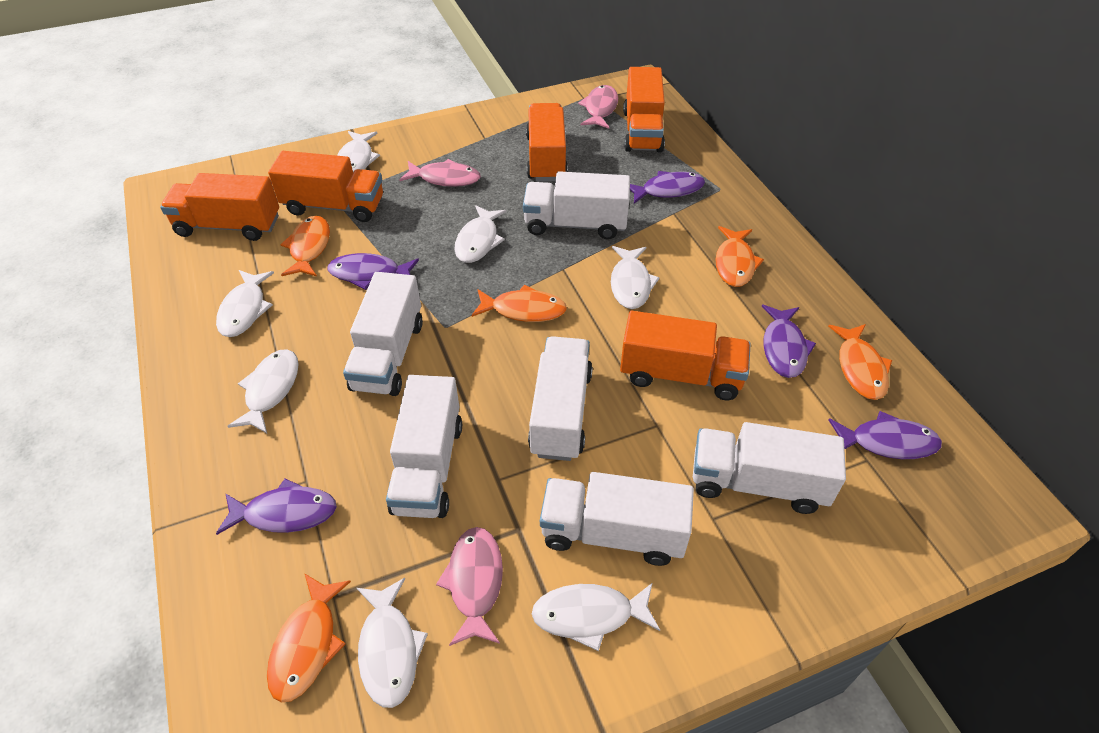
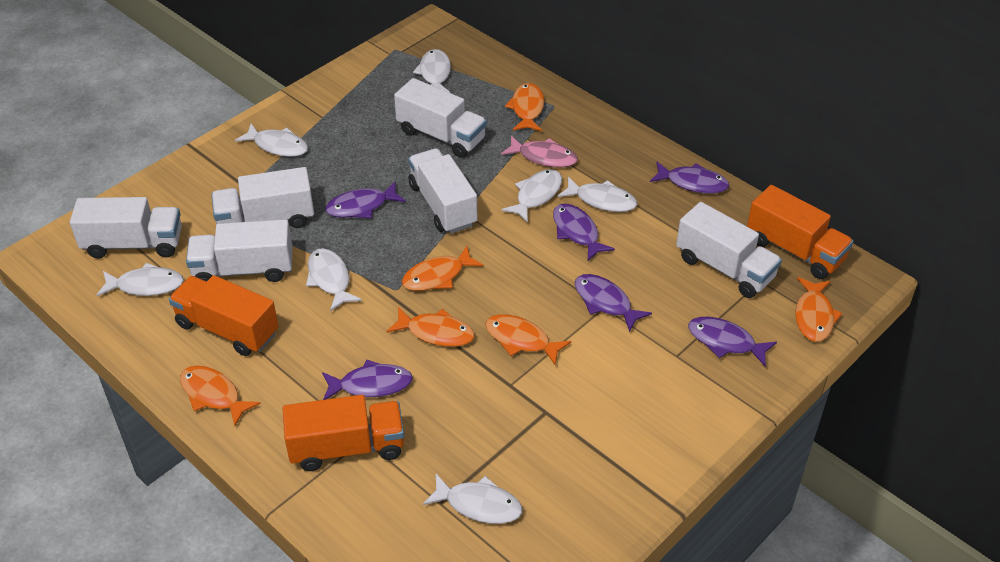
orange fish: [267,573,351,703] [280,216,330,276] [471,285,567,322] [715,226,764,287] [828,324,892,400] = 5 -> [180,366,261,426] [386,307,475,347] [402,246,484,291] [485,314,571,365] [505,83,544,131] [795,277,842,342] = 6
orange truck: [160,173,279,241] [268,151,383,222] [526,103,568,182] [620,311,751,401] [623,67,665,152] = 5 -> [169,275,279,356] [283,395,404,471] [747,185,853,279] = 3
pink fish: [399,159,481,187] [436,527,503,646] [578,85,618,129] = 3 -> [501,136,578,168] = 1
purple fish: [216,479,337,535] [327,253,419,290] [630,171,705,204] [762,305,816,378] [829,411,942,459] = 5 -> [322,359,413,400] [325,181,406,218] [553,204,615,261] [575,274,652,332] [650,162,729,194] [688,317,777,366] = 6

